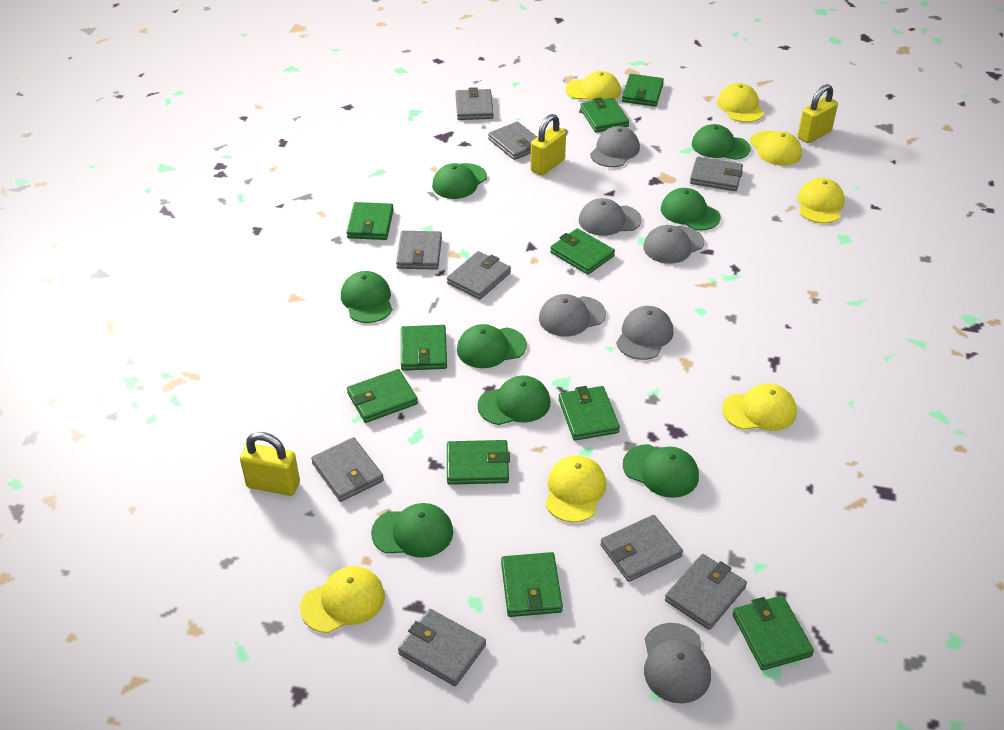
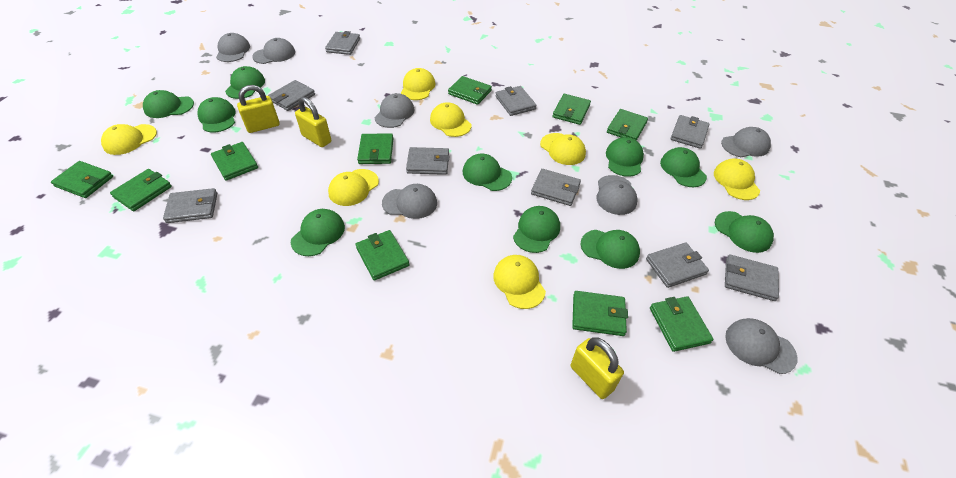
green cap: [341,271,392,323] [371,503,453,558] [432,163,487,199] [457,324,527,368] [477,375,551,425] [623,444,699,498] [661,188,721,231] [692,124,751,160] = 8 -> [143,90,194,118] [197,97,236,132] [225,66,265,99] [291,209,345,256] [463,154,512,191] [513,206,560,253] [580,230,640,269] [606,137,644,177] [660,147,707,187] [715,211,774,253] = 10
grey cap: [539,294,606,337] [579,198,642,236] [590,126,640,167] [616,306,673,360] [643,225,704,264] [644,623,711,704] = 6 -> [216,33,250,62] [252,38,295,64] [374,93,415,128] [382,184,437,219] [596,175,637,215] [721,127,771,157] [725,318,798,374] = 7

